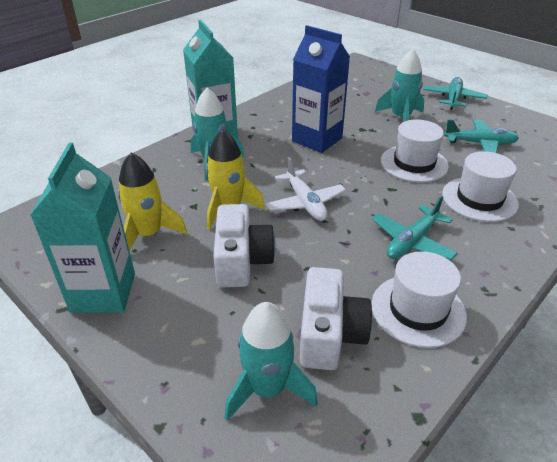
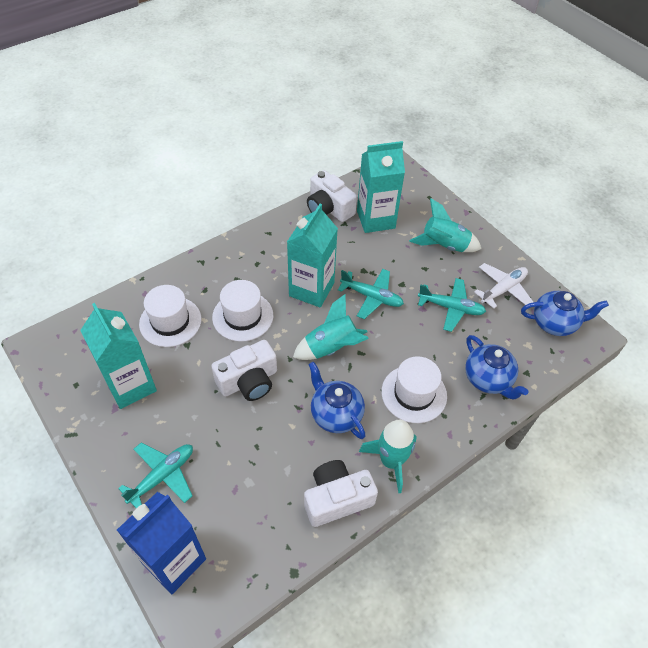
blue teapot: none = 0 -> [308,362,366,439] [465,335,528,400] [521,291,609,336] = 3
turquoise carton: [30,143,135,313] [183,20,238,139] = 2 -> [80,303,157,409] [287,204,338,307] [357,141,405,233] = 3
white camera: [213,204,275,287] [300,267,372,370] = 2 -> [211,340,277,401] [304,460,378,527] [307,170,357,222] = 3
yellow rocket: [118,152,187,251] [206,129,265,230] = 2 -> none = 0

